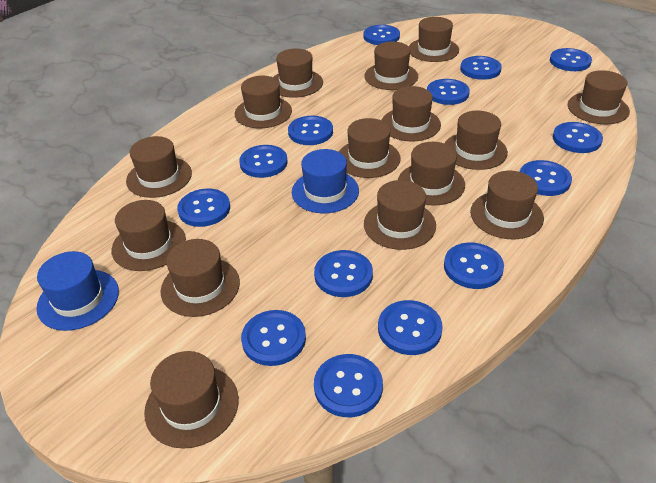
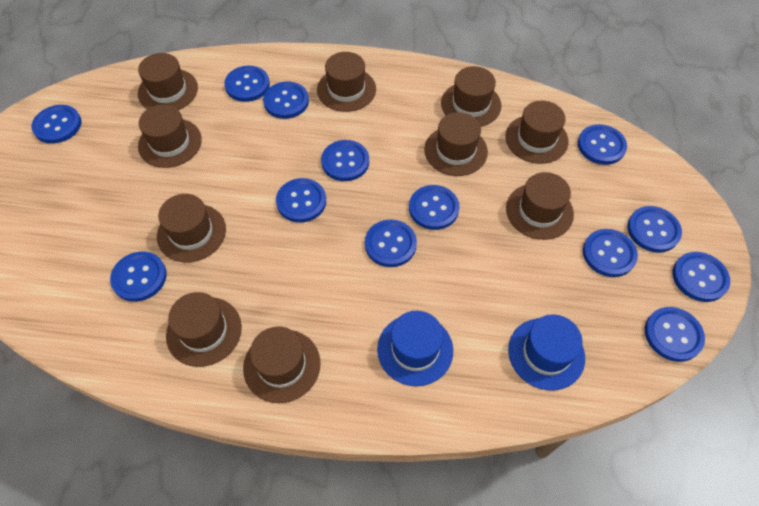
blue button: [177,188,230,227] [239,145,288,178] [241,310,306,366] [288,116,333,145] [314,250,373,297] [314,354,383,417] [363,25,400,45] [378,300,443,355] [427,79,470,105] [444,242,504,289] [460,56,502,80] [520,160,572,196] [550,48,592,71] [553,122,603,153] = 14 -> [31,105,81,144] [110,252,167,302] [224,66,270,102] [263,82,309,119] [276,178,326,223] [321,140,369,181] [365,220,417,267] [409,185,460,230] [578,124,627,165] [583,229,638,277] [627,206,682,253] [645,307,705,362] [672,252,730,302] = 13
brown hat: [112,200,186,271] [126,136,192,198] [144,351,239,449] [160,239,240,317] [235,76,292,128] [273,49,323,98] [339,118,400,178] [364,42,418,90] [364,180,436,250] [382,86,441,141] [398,142,465,205] [409,17,459,62] [444,111,508,170] [470,171,544,239] [568,70,630,125] = 15 -> [138,53,198,110] [138,104,202,168] [157,194,226,262] [166,292,242,367] [243,327,321,403] [317,52,376,112] [424,112,488,176] [441,66,501,127] [505,101,568,164] [506,172,574,240] = 10

